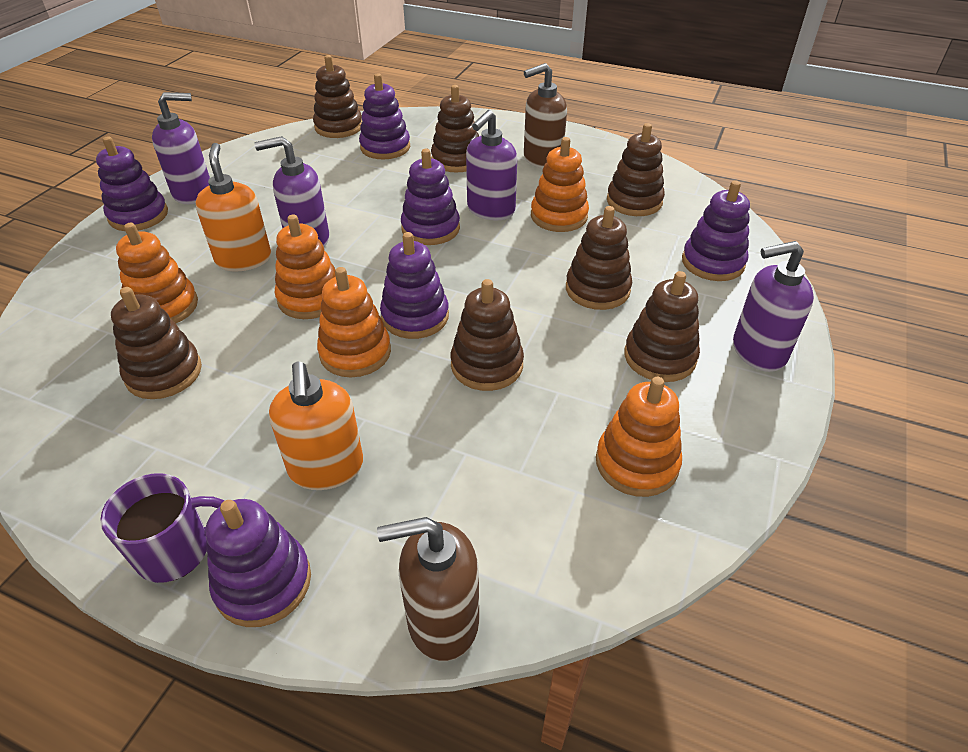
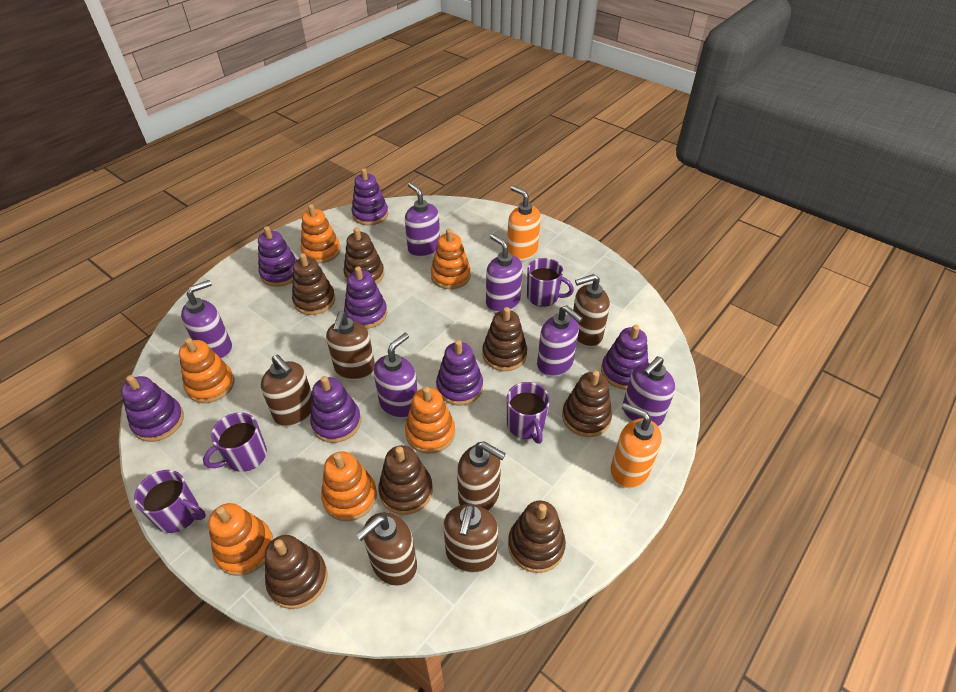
brown soap dispenser: [377,517,479,661] [524,63,567,169] = 2 -> [261,355,312,427] [326,311,375,380] [356,512,417,586] [443,504,498,573] [457,441,506,511] [573,274,610,347] = 6
orange stacking toy: [116,223,198,323] [275,215,336,319] [317,267,391,377] [531,137,589,232] [596,377,682,497] = 5 -> [179,338,234,403] [208,503,273,576] [301,204,341,263] [321,451,377,521] [405,387,455,454] [431,229,471,289] = 6
purple mug: [100,473,225,583] = 1 -> [134,470,206,533] [203,412,267,472] [507,382,550,444] [527,258,574,307] = 4
purple soap dispenser: [152,92,210,204] [254,136,329,247] [466,110,517,221] [733,241,814,372] = 4 -> [181,280,232,360] [373,333,418,419] [405,182,440,258] [486,234,523,313] [537,305,583,377] [622,356,675,426] = 6
purple stacking toy: [96,136,168,231] [206,499,311,627] [359,73,410,159] [380,232,449,339] [401,149,460,245] [682,181,750,281] = 6 -> [121,375,184,442] [258,226,297,287] [310,376,361,443] [344,266,387,329] [352,168,388,225] [436,340,483,405] [601,325,648,390] = 7

